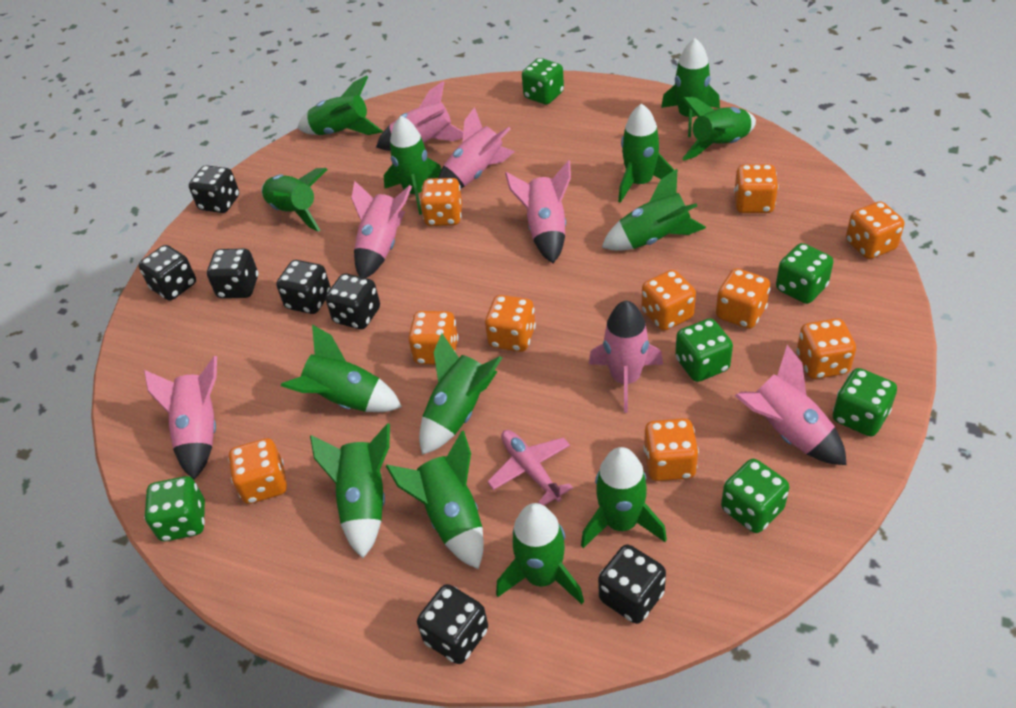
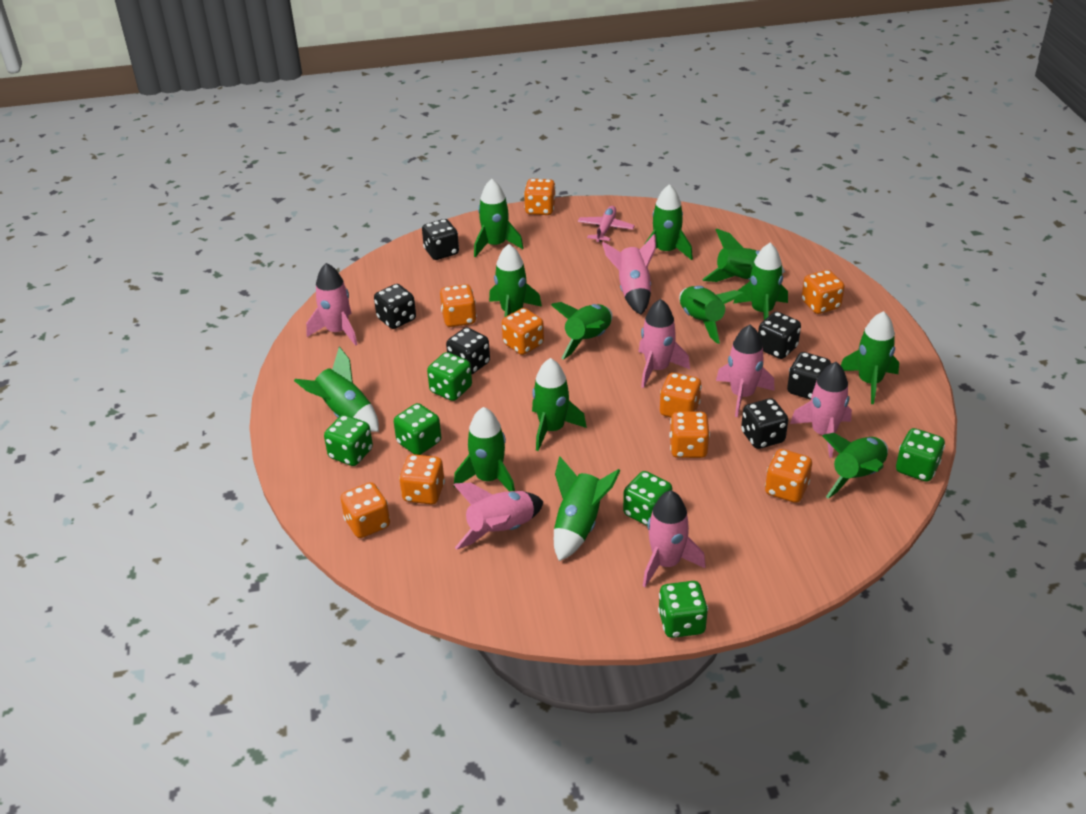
black dice: [139,245,196,301] [189,165,239,213] [207,249,258,298] [276,260,331,314] [325,273,380,329] [417,584,488,664] [598,545,666,624] = 7 -> [374,284,416,329] [422,219,459,260] [446,327,490,375] [741,398,788,449] [758,312,801,359] [787,352,831,400] = 6
orange dice: [228,438,287,504] [408,311,459,365] [420,178,462,226] [485,295,536,352] [641,270,696,331] [643,418,699,481] [716,268,770,329] [734,164,779,213] [797,318,856,379] [846,201,904,259] = 10 -> [341,482,390,538] [399,454,445,505] [440,284,477,327] [502,308,544,355] [524,179,556,215] [660,373,702,417] [669,412,710,458] [765,449,812,503] [801,270,845,314] = 9

